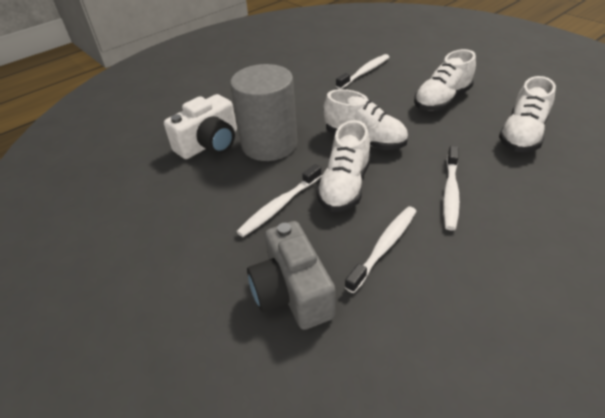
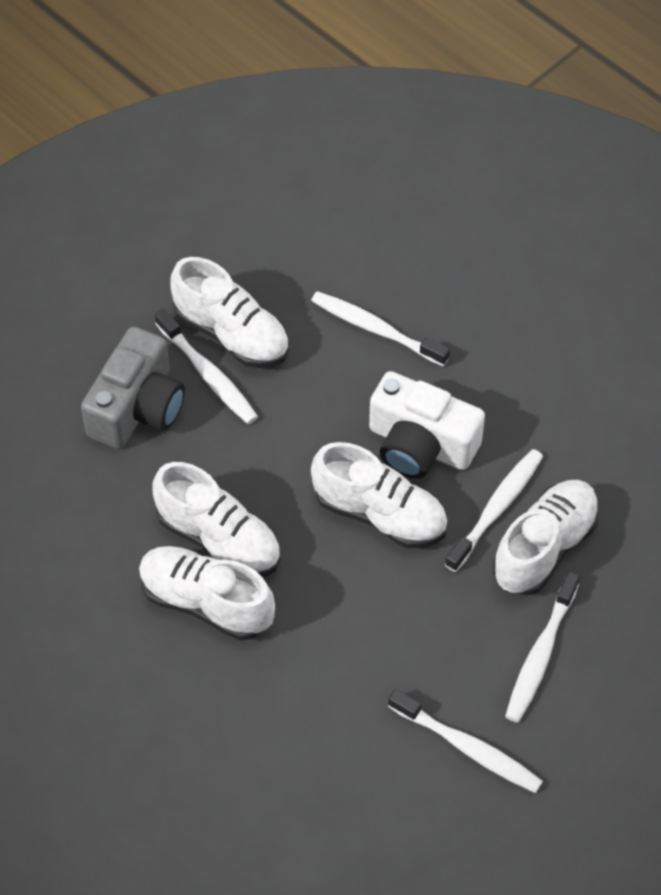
grey cylinder: [230,64,298,161] = 1 -> none = 0
white shoe: [316,120,371,212] [323,89,408,150] [414,49,476,111] [499,76,556,152] = 4 -> [139,546,275,640] [153,462,280,577] [170,257,289,368] [311,442,448,548] [493,480,600,595] = 5
white toothbrush: [237,164,322,237] [336,54,389,89] [345,206,416,293] [443,146,460,231] = 4 -> [155,309,258,424] [311,291,450,366] [388,689,543,793] [445,449,543,572] [505,572,580,723] = 5

